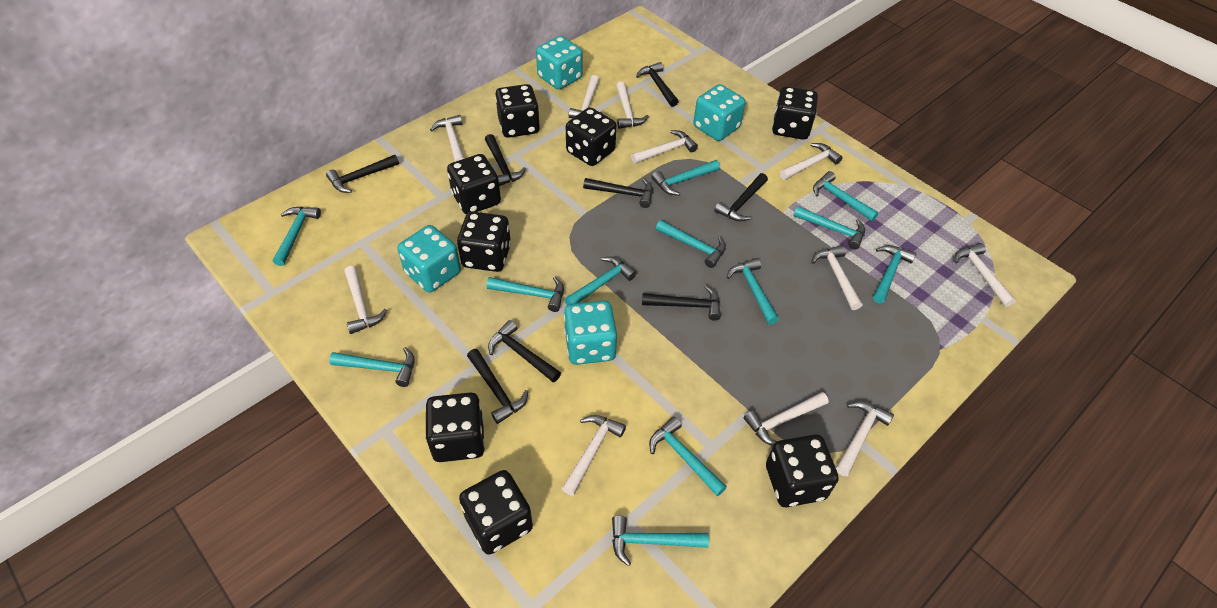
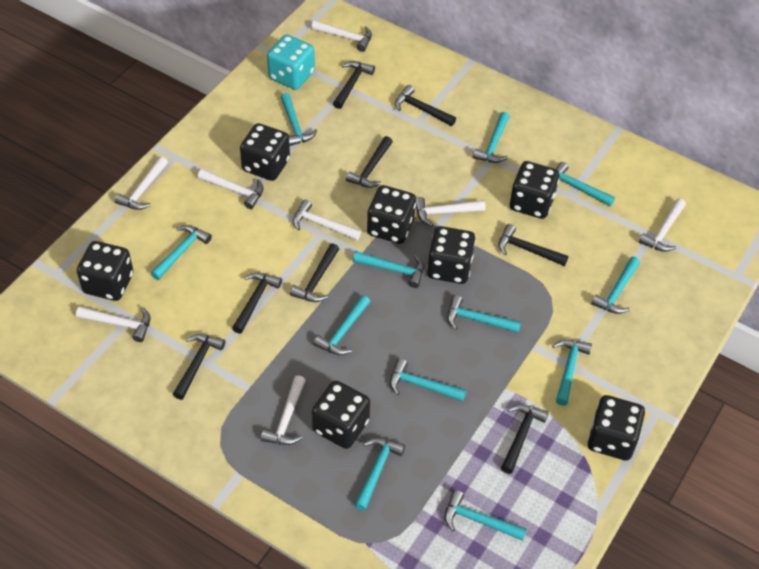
black dice: [425,392,485,462] [447,154,501,214] [457,211,511,272] [459,470,533,555] [495,84,540,138] [566,107,616,166] [766,434,839,507] [772,86,818,140] = 8 -> [77,241,133,301] [240,123,290,181] [312,380,370,449] [367,185,416,244] [427,226,475,284] [510,161,559,219] [588,395,645,461] = 7
turquoise dice: [397,225,461,293] [536,36,583,90] [564,300,617,365] [693,84,746,141] = 4 -> [267,35,315,90] = 1
white hammer: [344,266,387,334] [430,115,465,162] [562,415,626,496] [569,75,602,118] [616,82,649,129] [631,130,698,164] [744,392,829,445] [780,143,843,180] [811,245,862,310] [836,401,894,477] [954,243,1016,307] = 11 -> [76,306,151,342] [114,157,168,210] [198,169,264,209] [260,375,306,445] [293,200,361,240] [311,20,372,52] [416,197,486,227] [639,199,686,252] = 8

